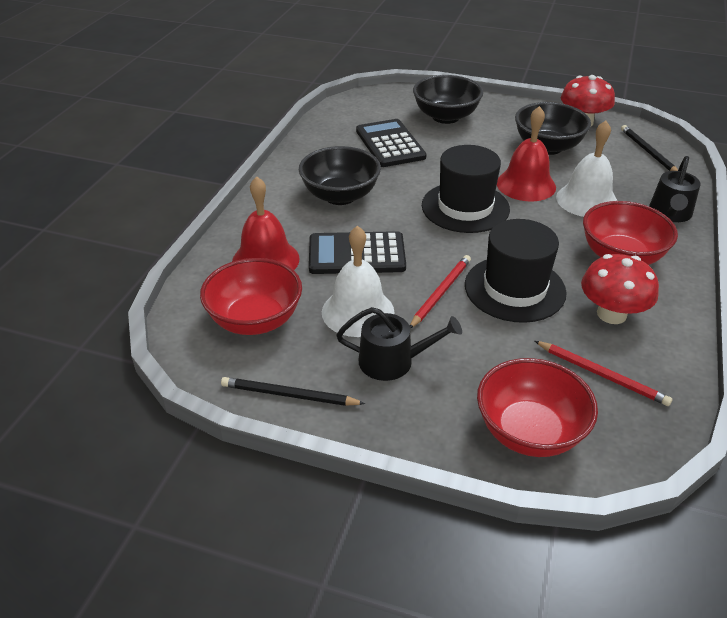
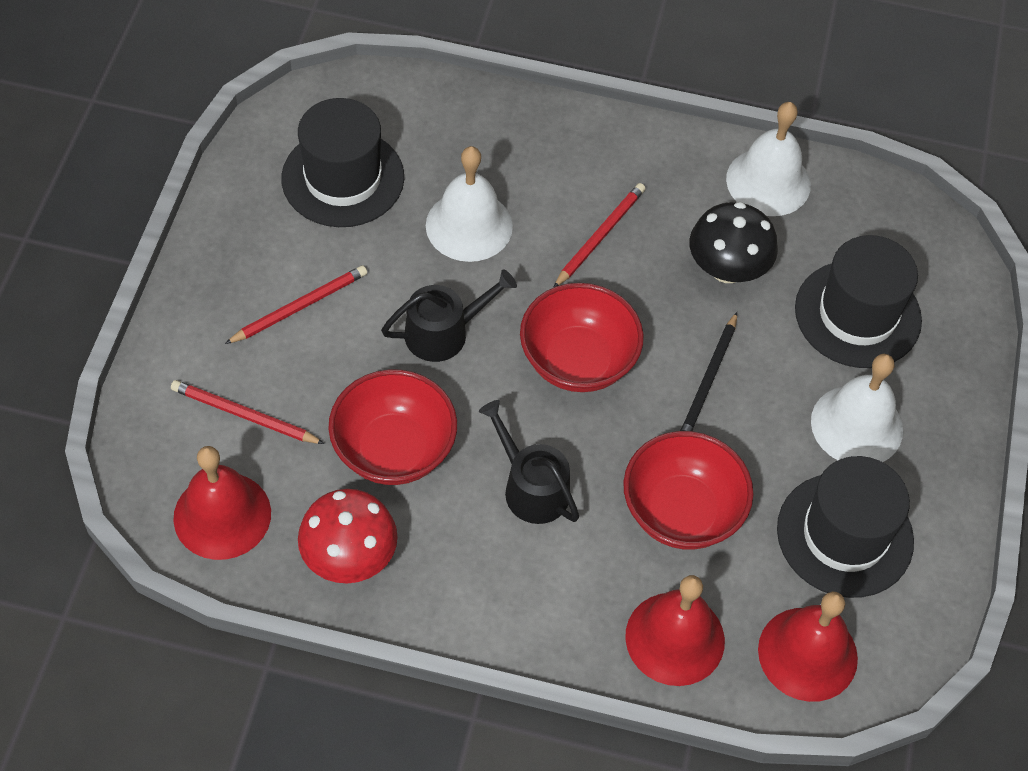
black bowl: [299,146,381,205] [413,75,483,124] [515,102,591,155] = 3 -> none = 0
black calculator: [309,231,406,274] [356,119,427,167] = 2 -> none = 0
black hat: [422,145,510,233] [465,219,567,323] = 2 -> [281,98,404,227] [777,456,914,598] [795,235,922,368] = 3
black mushroom: none = 0 -> [689,202,778,283] = 1
black pencil: [221,377,366,406] [621,125,678,171] = 2 -> [680,312,737,431] = 1
red bell: [232,176,300,270] [497,106,556,202] = 2 -> [173,446,271,560] [625,575,725,686] [758,592,858,702] = 3
red mushroom: [561,75,615,126] [581,254,659,324] = 2 -> [298,489,398,584] = 1
red pencil: [410,255,471,328] [535,341,672,406] = 2 -> [171,380,325,444] [225,265,367,344] [553,183,646,288] = 3
white bell: [322,225,395,337] [556,121,617,217] = 2 -> [426,146,513,262] [726,102,811,216] [811,354,903,462] = 3

